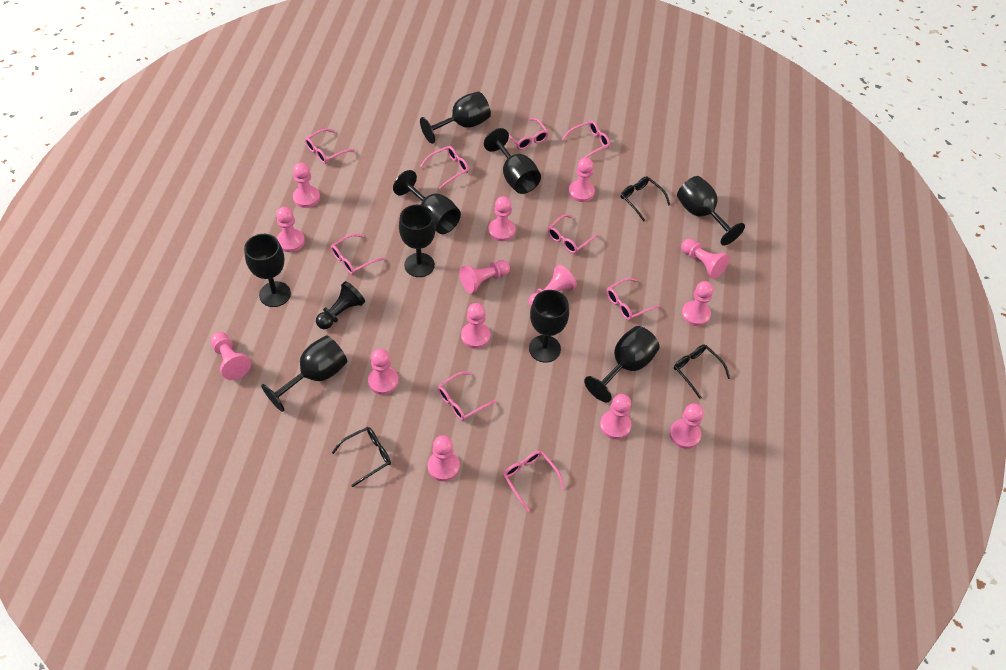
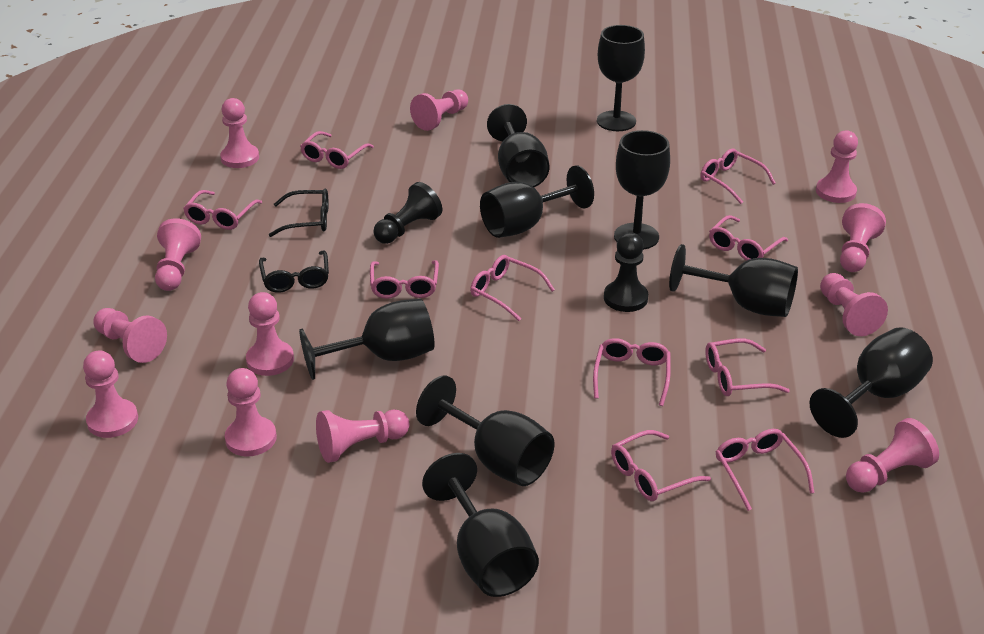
black glasses: [332,427,391,487] [620,176,670,222] [674,345,730,399] = 3 -> [259,250,329,293] [269,189,329,237] = 2
black pawn: [316,281,365,329] = 1 -> [373,182,442,244] [604,233,648,312] = 2
pink glasses: [305,128,355,164] [331,234,385,275] [420,146,469,189] [438,371,496,421] [503,450,565,512] [509,118,549,150] [547,214,599,254] [562,121,610,158] [607,278,660,320] = 9 -> [183,190,262,230] [300,131,374,169] [370,260,439,299] [470,255,555,321] [593,338,671,406] [611,430,711,501] [700,149,776,204] [705,338,790,396] [709,215,788,261] [716,429,815,511] = 10
pink pawn: [211,332,251,380] [276,207,305,252] [293,163,320,208] [368,349,399,395] [428,435,460,481] [460,260,510,294] [461,303,490,349] [488,196,515,241] [529,265,577,307] [568,158,595,202] [600,394,631,439] [669,403,704,449] [681,239,729,279] [682,281,714,326] = 14 -> [83,350,138,438] [93,308,167,363] [155,218,201,291] [220,98,259,168] [225,368,277,456] [246,292,294,376] [316,409,409,463] [410,89,468,131] [816,130,858,203] [820,273,888,336] [840,203,886,272] [846,418,939,493] = 12

